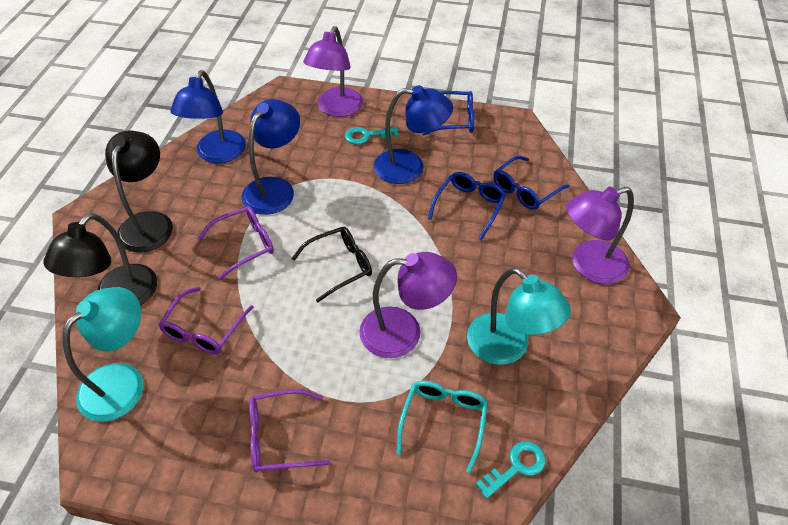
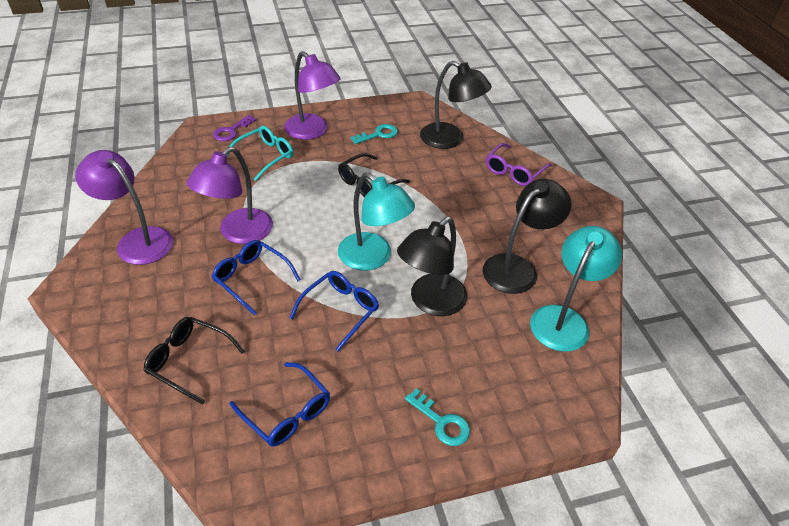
black glasses: [291,227,372,303] = 1 -> [143,317,245,405] [338,153,410,197] = 2
black lamp: [43,213,157,305] [105,130,173,253] = 2 -> [397,217,467,316] [420,61,492,149] [483,179,572,294] = 3
blue lamp: [170,70,246,163] [242,99,300,215] [374,85,453,184] = 3 -> none = 0
purple glasses: [158,287,254,354] [197,206,274,280] [249,389,330,472] = 3 -> [486,143,552,186] = 1
purple key: none = 0 -> [213,115,256,141] = 1

